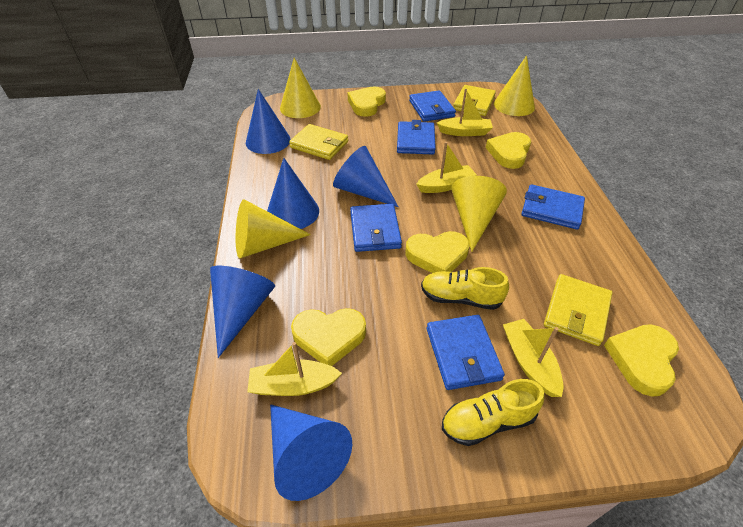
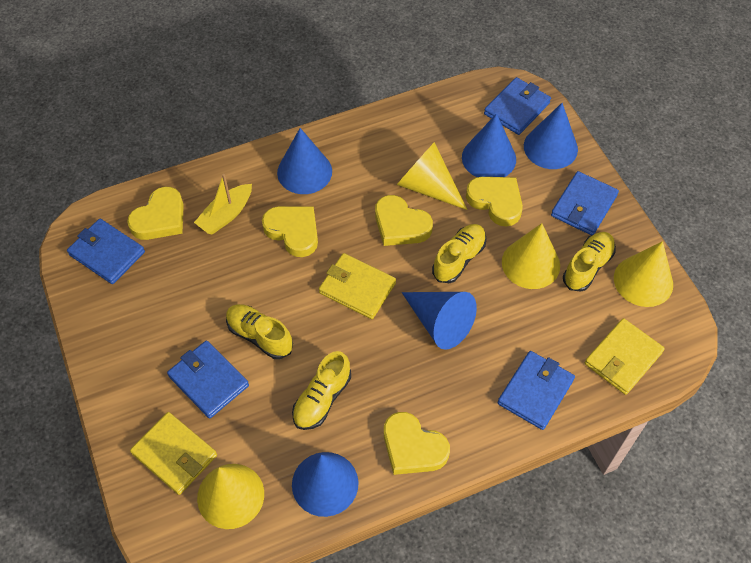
yellow boat: [247,342,342,396] [416,142,477,193] [437,89,493,136] [503,319,564,397] = 4 -> [194,174,252,234] = 1
yellow shoe: [421,267,509,310] [442,379,544,446] = 2 -> [226,304,293,359] [292,351,351,430] [432,224,487,283] [563,232,616,292] = 4

